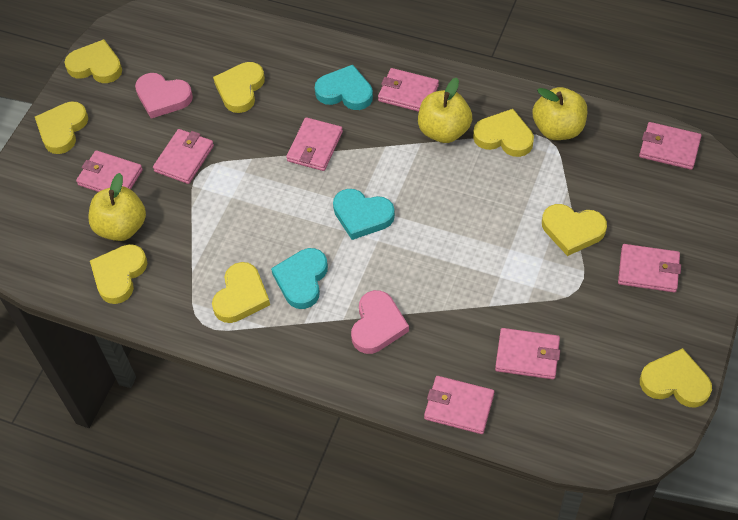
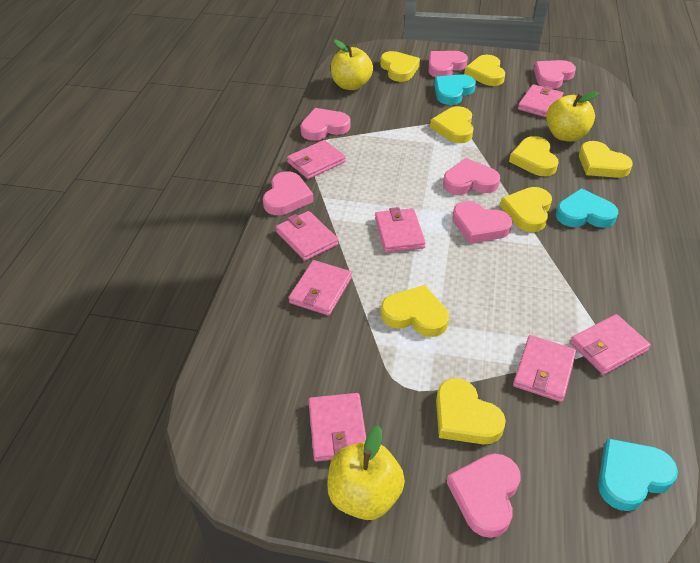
pink heart: [135,73,193,118] [351,290,409,354] = 2 -> [263,171,314,215] [301,108,350,141] [428,51,468,77] [443,158,500,195] [446,454,521,538] [452,201,513,244] [534,60,576,89] = 7

